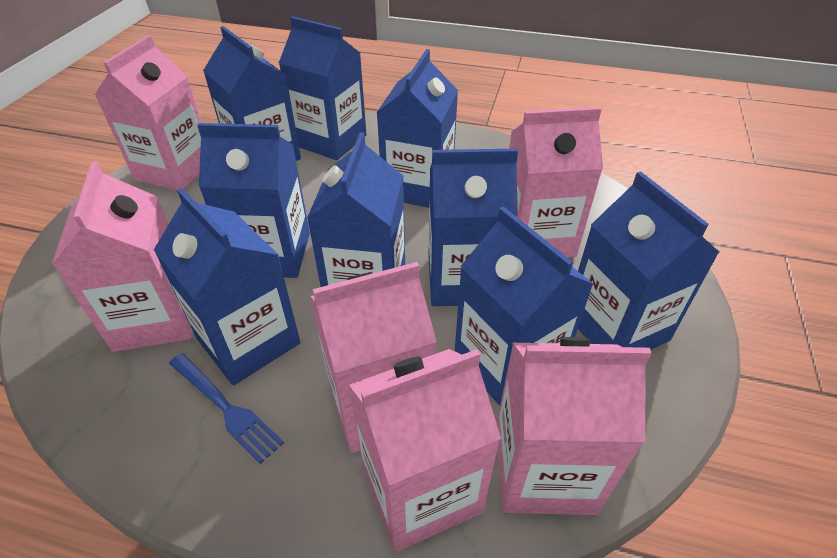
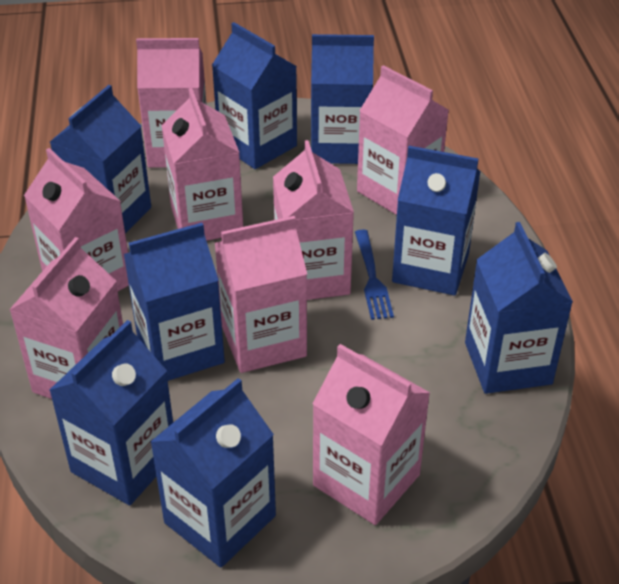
blue carton: [154,188,300,385] [197,123,310,278] [203,26,301,161] [279,16,367,160] [307,132,405,287] [377,49,458,208] [428,149,518,306] [455,206,593,406] [578,171,719,350] = 9 -> [49,320,173,506] [50,85,151,233] [124,223,225,381] [150,378,276,568] [212,22,297,169] [311,34,374,164] [392,146,480,296] [465,222,573,394] = 8
pink carton: [52,161,192,352] [95,35,202,190] [310,262,437,453] [349,349,501,552] [497,337,652,515] [509,107,603,258] = 6 -> [9,237,123,399] [24,148,129,291] [136,38,207,168] [162,88,243,241] [215,216,307,373] [273,140,354,300] [312,344,430,525] [357,65,449,215] = 8

